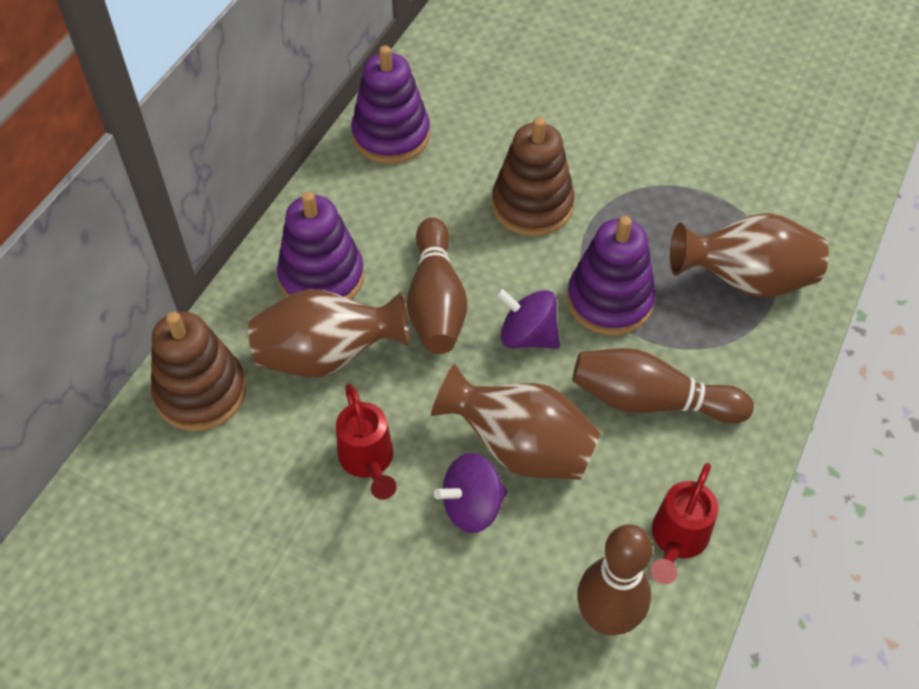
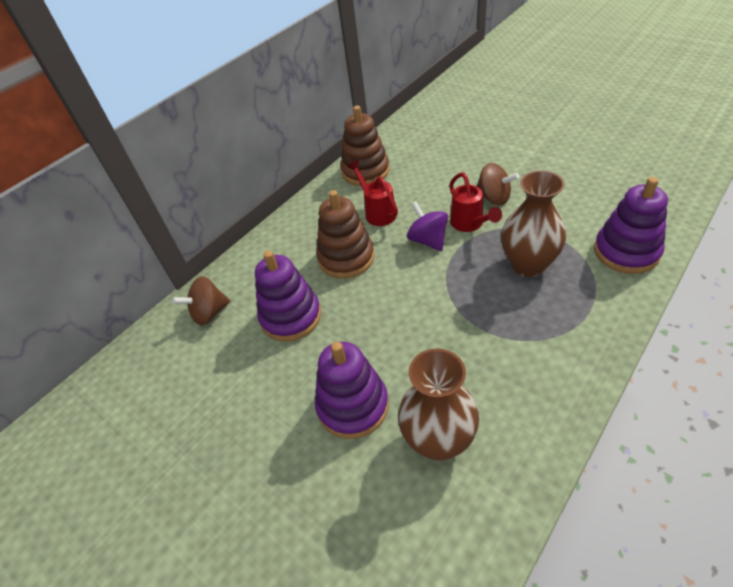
brown bowling pin: [407,217,467,354] [572,348,754,423] [577,524,653,635] = 3 -> none = 0
brown spinning top: none = 0 -> [172,276,230,326] [477,163,519,205] = 2
brown vase: [248,289,410,377] [431,363,601,480] [670,213,829,298] = 3 -> [398,349,479,461] [501,171,566,277] = 2
purple spinning top: [434,453,507,533] [496,288,560,348] = 2 -> [407,202,448,251] = 1

